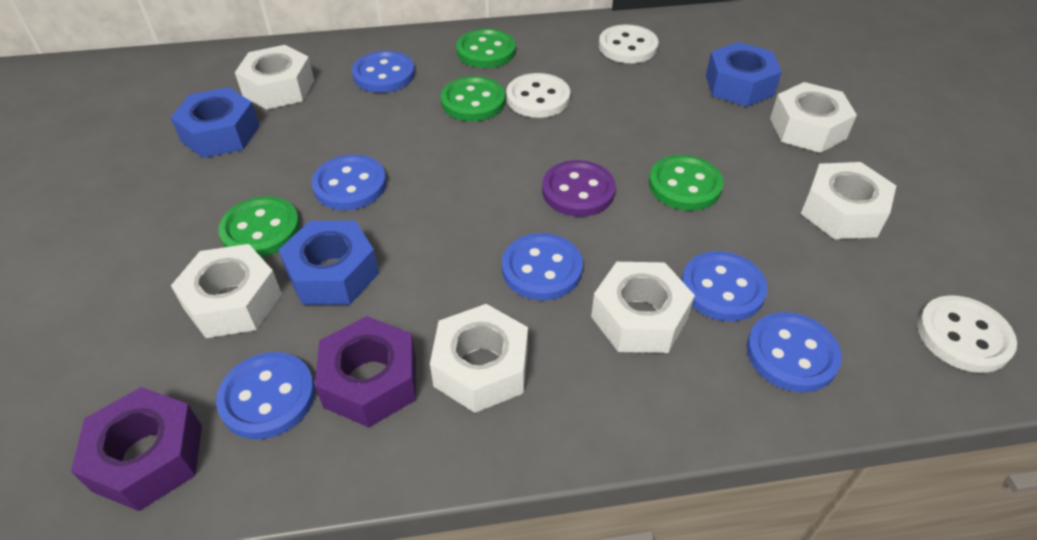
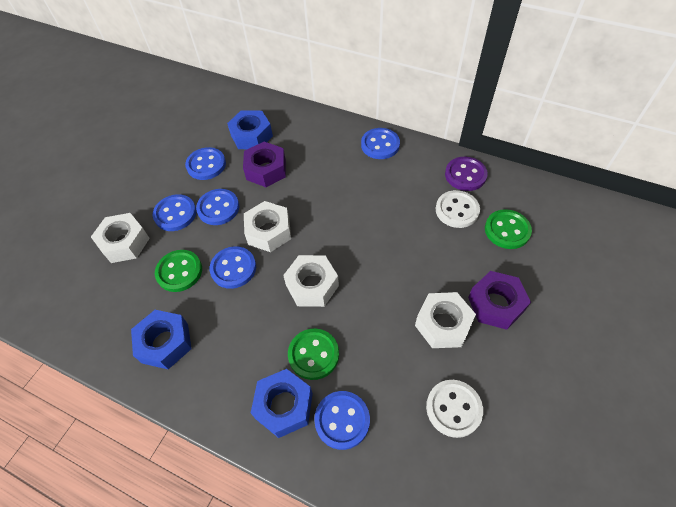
green button: [218,196,300,257] [441,76,505,121] [456,29,516,68] [649,155,724,211] = 4 -> [155,250,202,292] [288,329,339,380] [485,209,532,249] = 3
white button: [506,73,570,118] [599,24,659,63] [917,295,1017,373] = 3 -> [426,380,483,438] [436,190,480,228] = 2
white nut: [171,244,282,338] [235,45,314,110] [430,304,528,413] [591,262,695,353] [770,82,857,153] [801,162,896,239] = 6 -> [91,213,150,263] [244,201,291,252] [283,255,339,307] [415,292,476,348] = 4

